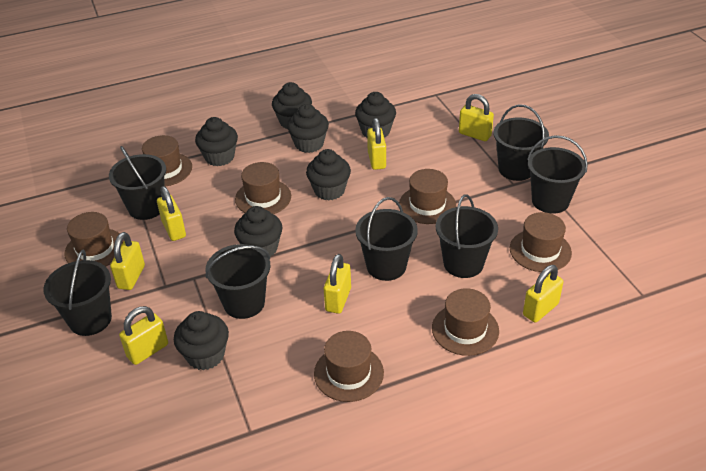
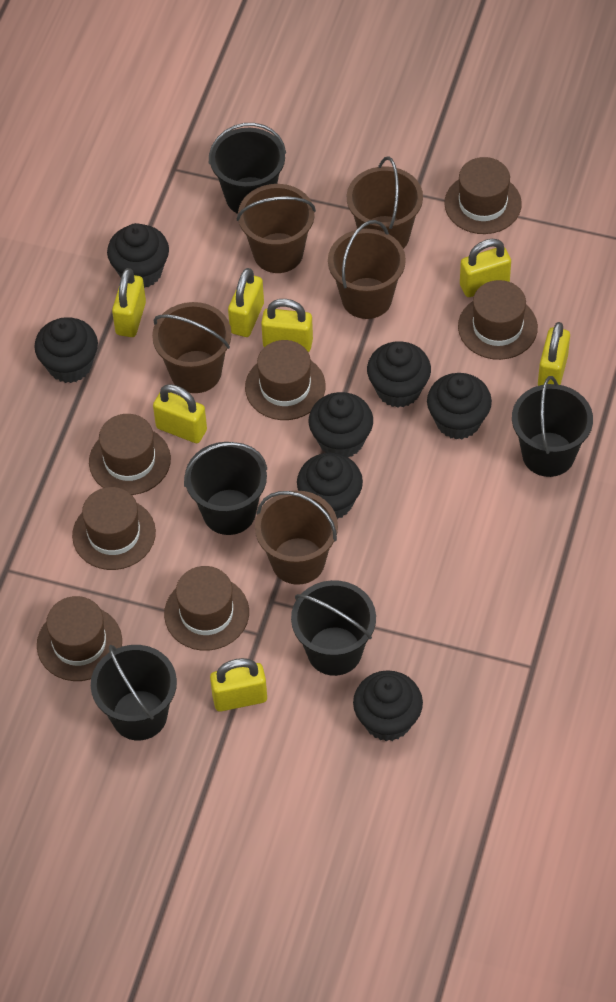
black bucket: [43,250,112,336] [109,146,166,220] [205,244,270,319] [355,197,418,281] [436,194,498,278] [493,105,549,181] [527,135,588,214] = 7 -> [91,645,177,740] [184,442,267,535] [209,123,286,214] [291,580,376,676] [512,376,593,477] = 5
brown bucket: none = 0 -> [152,302,232,393] [237,184,316,273] [255,490,338,585] [328,220,406,319] [347,156,423,249] = 5

